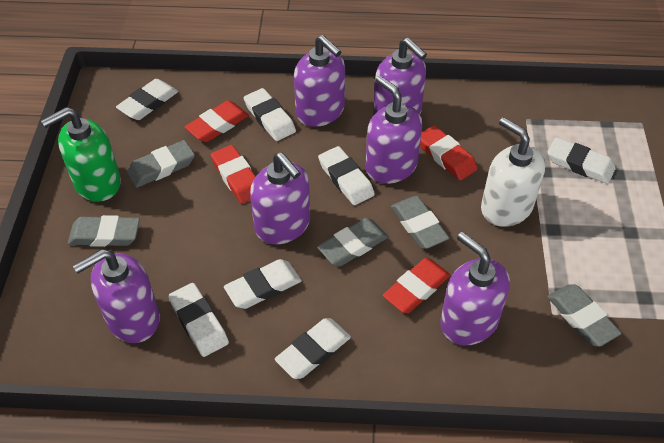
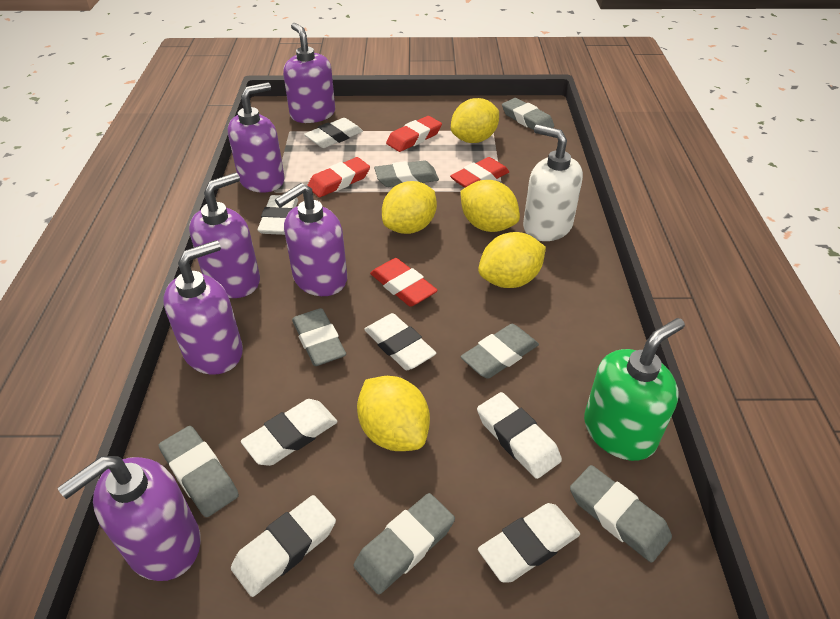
grey eraser: [68,215,140,247] [127,140,195,188] [317,218,388,266] [391,196,449,249] [547,284,622,347] = 5 -> [159,426,239,517] [292,308,346,366] [354,493,455,594] [374,160,439,187] [461,324,539,379] [502,98,554,130] [570,465,672,562] = 7
yellow lemon: none = 0 -> [357,376,430,451] [382,181,437,234] [451,98,499,143] [461,180,520,232] [478,232,546,288] = 5

